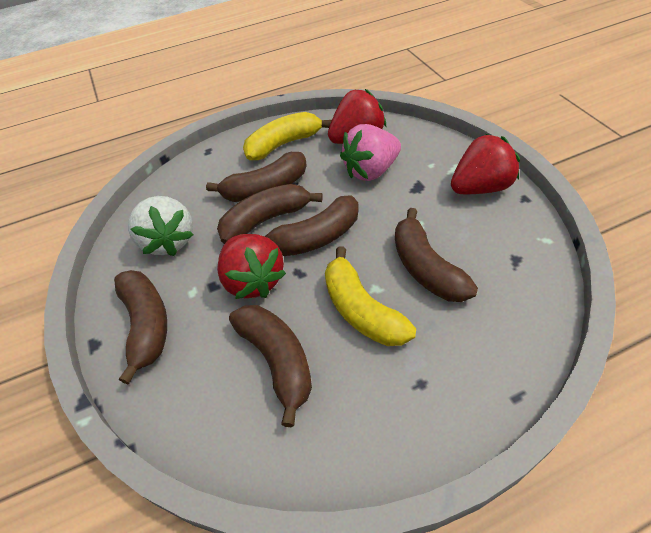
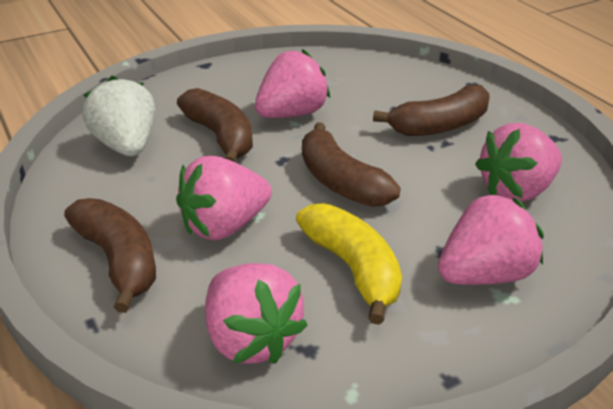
brown banana: [114,270,167,385] [206,152,307,202] [217,184,322,244] [229,305,312,427] [264,196,359,256] [395,208,478,302] = 6 -> [64,198,156,313] [177,88,253,162] [302,123,401,207] [373,85,490,136] = 4
pink strawberry: [340,124,401,181] = 1 -> [176,156,272,241] [205,263,308,364] [255,49,330,118] [438,193,544,285] [475,123,562,202] = 5
red strawberry: [217,234,286,299] [328,89,386,144] [451,134,520,194] = 3 -> none = 0
yellow banana: [243,112,332,160] [325,246,416,346] = 2 -> [296,203,402,325] = 1

